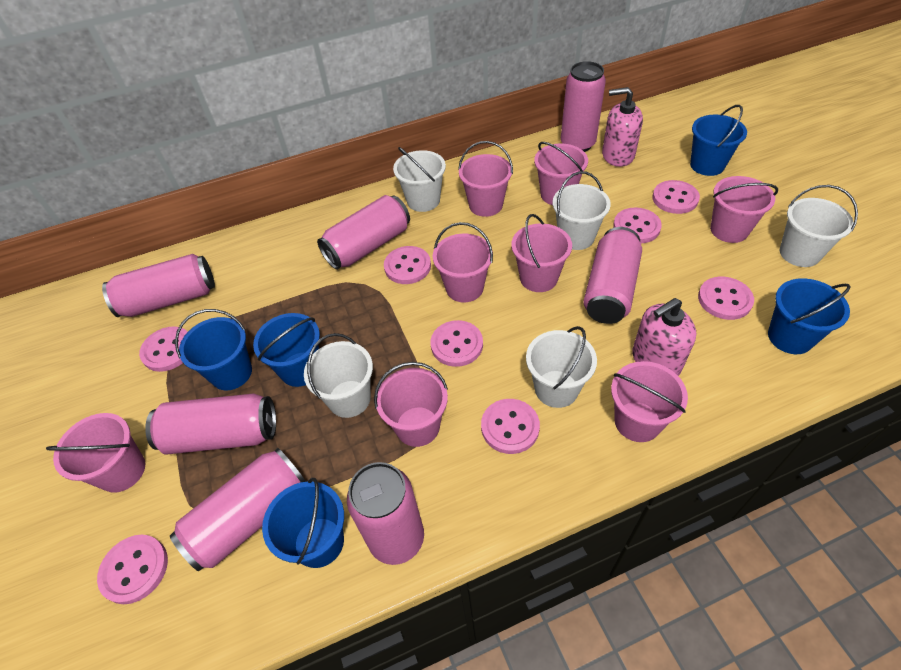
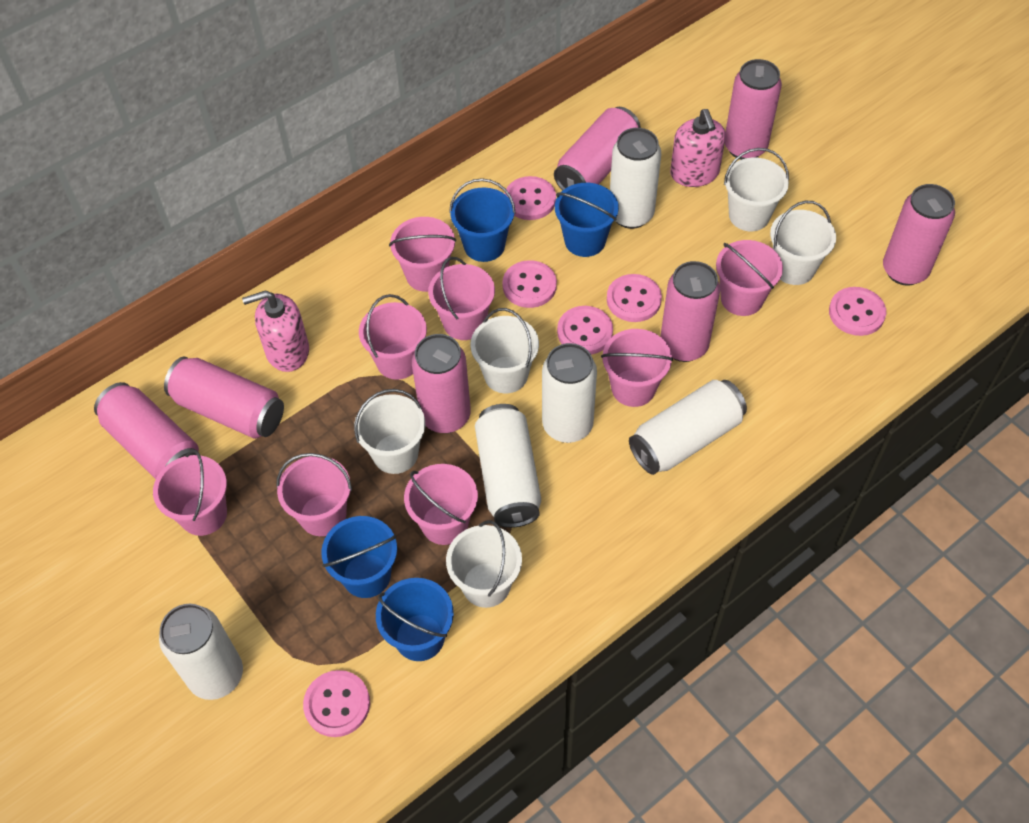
blue bucket: [175,309,252,391] [253,313,320,387] [262,478,344,568] [690,105,747,176] [768,278,851,354] = 5 -> [321,516,397,598] [376,578,454,661] [449,178,516,262] [555,183,619,257] = 4
pink button: [97,534,168,604] [139,326,188,372] [384,246,431,284] [431,320,483,367] [481,399,540,454] [613,208,662,243] [652,180,700,214] [698,277,754,320] = 8 -> [303,670,370,737] [502,260,557,308] [505,176,556,220] [557,306,613,355] [607,274,662,322] [829,287,886,336] = 6
white can: none = 0 -> [159,604,243,700] [475,404,541,528] [542,343,597,443] [610,128,661,229] [629,380,747,475] = 5

